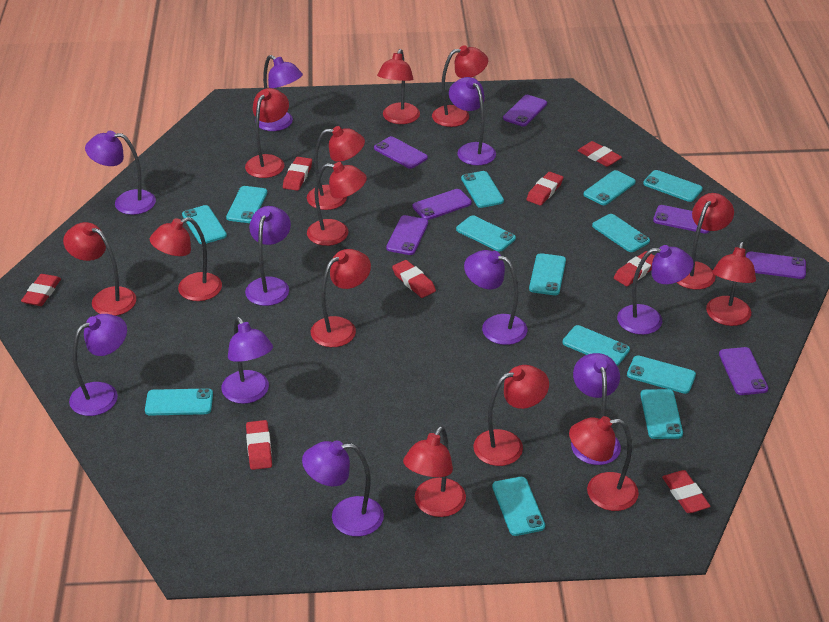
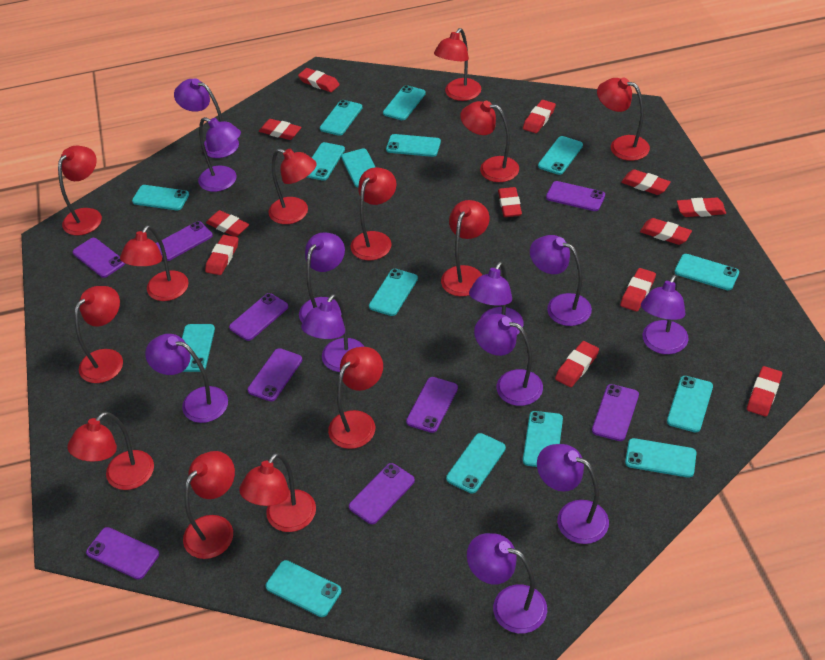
purple lamp: [69,314,127,416] [85,131,156,215] [221,317,273,404] [245,206,291,306] [255,55,303,131] [302,441,384,537] [449,77,496,165] [464,250,527,345] [571,353,621,465] [617,245,694,335] = 10 -> [145,334,228,423] [174,78,239,158] [198,117,241,192] [299,233,345,322] [301,294,364,372] [467,533,547,633] [469,261,523,335] [474,314,543,406] [530,235,592,326] [537,444,609,544] [641,275,689,354] = 11
purple phone: [374,136,428,169] [386,215,428,255] [413,189,472,220] [503,95,547,127] [653,205,710,234] [719,347,768,395] [746,252,806,279] = 7 -> [72,238,125,278] [86,527,159,580] [156,221,213,261] [229,293,288,341] [247,348,302,401] [349,463,415,524] [406,377,458,433] [546,181,605,211] [592,384,639,441] = 9
red eraser: [21,274,61,306] [246,420,272,470] [283,157,312,191] [392,260,436,298] [526,172,563,206] [578,141,622,167] [614,251,655,286] [662,470,711,513] = 8 -> [205,235,239,275] [206,210,249,237] [259,119,301,140] [298,68,340,92] [498,187,522,217] [523,100,556,133] [555,341,599,387] [620,268,656,312] [621,169,671,195] [640,218,692,245] [677,198,726,217] [747,366,782,416] = 12
turquoise phone: [145,388,213,416] [182,205,227,244] [226,186,267,223] [456,215,516,251] [461,171,504,208] [492,477,545,536] [529,253,566,295] [563,325,630,366] [583,170,636,205] [592,214,650,252] [627,356,696,394] [640,389,683,439] [643,170,703,202] = 13 -> [132,185,189,210] [182,324,215,372] [266,560,342,617] [307,142,345,181] [320,100,362,136] [341,149,375,187] [369,269,418,316] [383,85,426,120] [386,134,441,157] [446,433,506,494] [523,411,563,467] [538,136,583,175] [625,438,696,478] [667,376,713,432] [675,254,739,290] = 15

